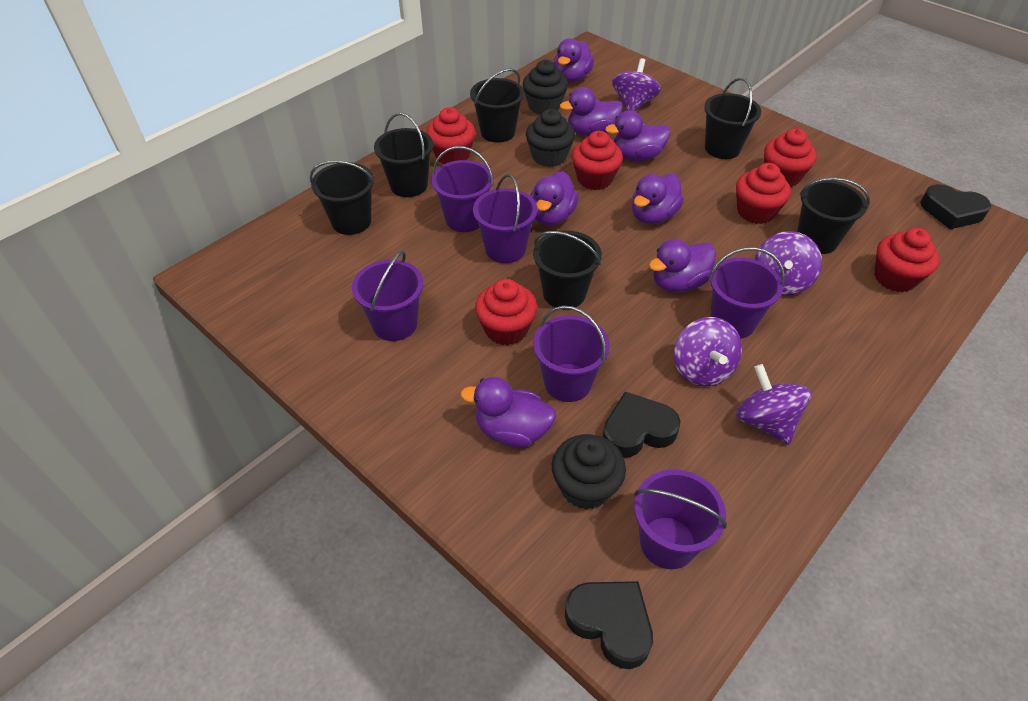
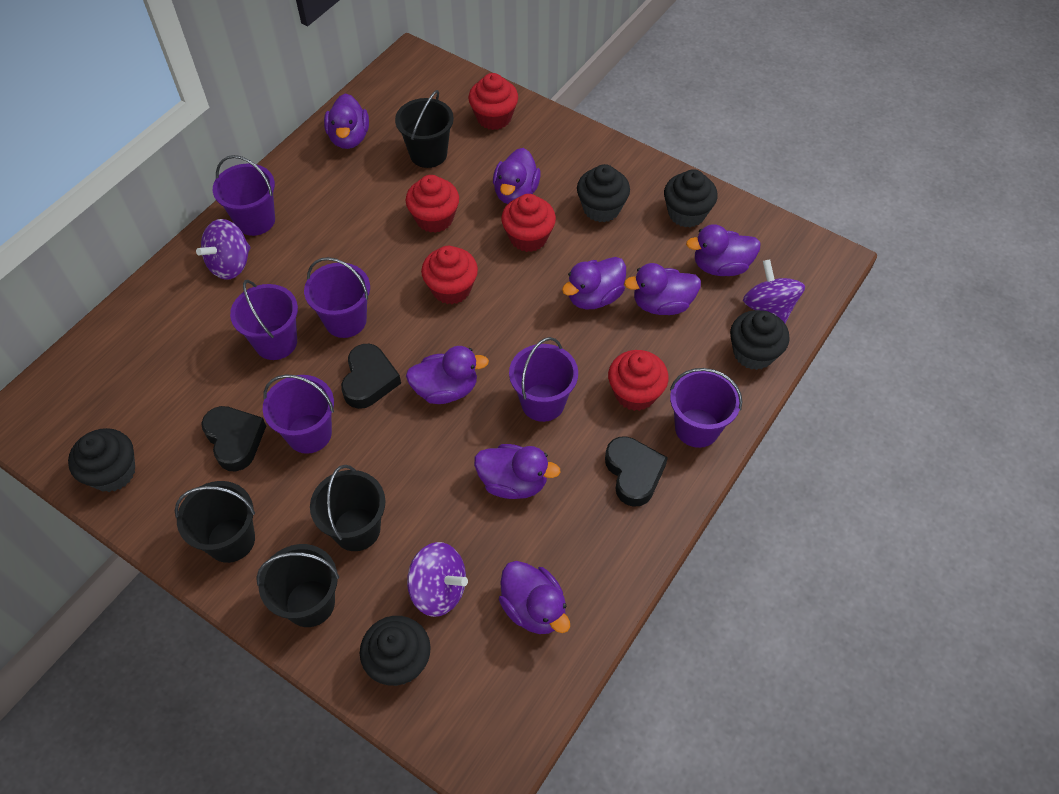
black bucket: [310,160,375,235] [374,113,433,197] [470,68,524,142] [533,230,602,307] [704,78,761,159] [797,178,870,254] = 6 -> [175,481,255,563] [256,544,339,627] [310,465,386,551] [395,90,454,168] = 4
black cupcake: [522,60,568,115] [526,109,575,167] [552,434,626,510] = 3 -> [68,428,135,492] [360,616,431,686] [577,164,630,222] [664,169,718,227] [730,310,790,370] = 5
purple duck: [460,377,556,447] [530,171,579,226] [554,38,594,83] [560,87,623,136] [605,110,670,161] [632,174,684,224] [649,239,716,293] = 7 -> [324,93,369,149] [406,346,489,404] [474,444,561,499] [493,148,541,204] [499,561,570,634] [562,257,626,309] [624,263,701,315] [686,224,761,276] = 8
purple spinning top: [612,58,661,111] [674,317,742,386] [736,364,811,445] [755,231,822,295] = 4 -> [196,219,250,280] [407,542,468,617] [743,259,805,324] = 3
red cupcake: [426,107,476,164] [475,279,537,346] [572,131,623,190] [736,163,791,224] [764,128,817,187] [874,228,939,292] = 6 -> [406,175,459,233] [421,246,478,304] [468,73,518,130] [501,194,556,252] [608,350,669,411] = 5

